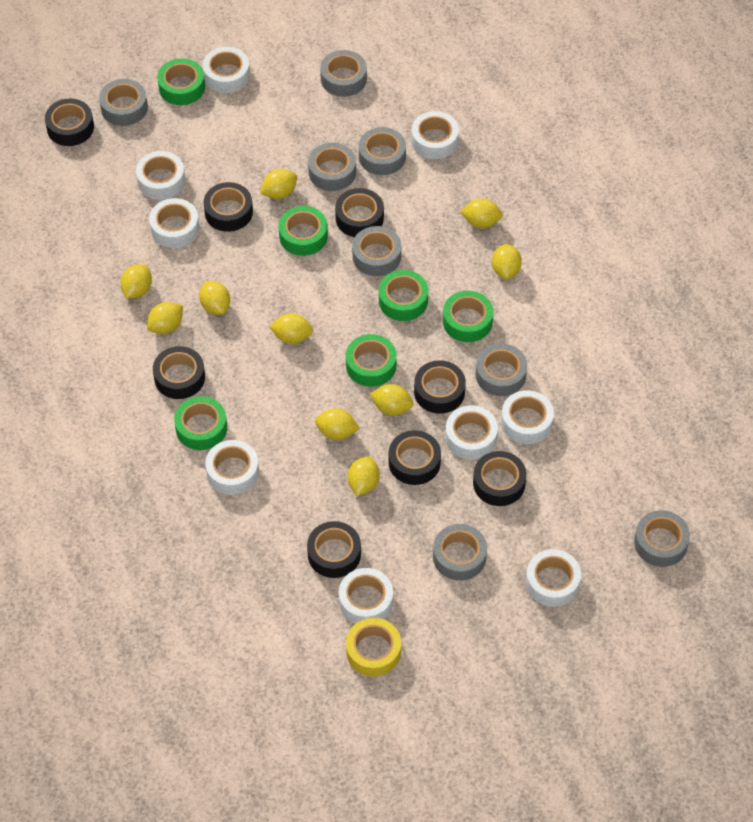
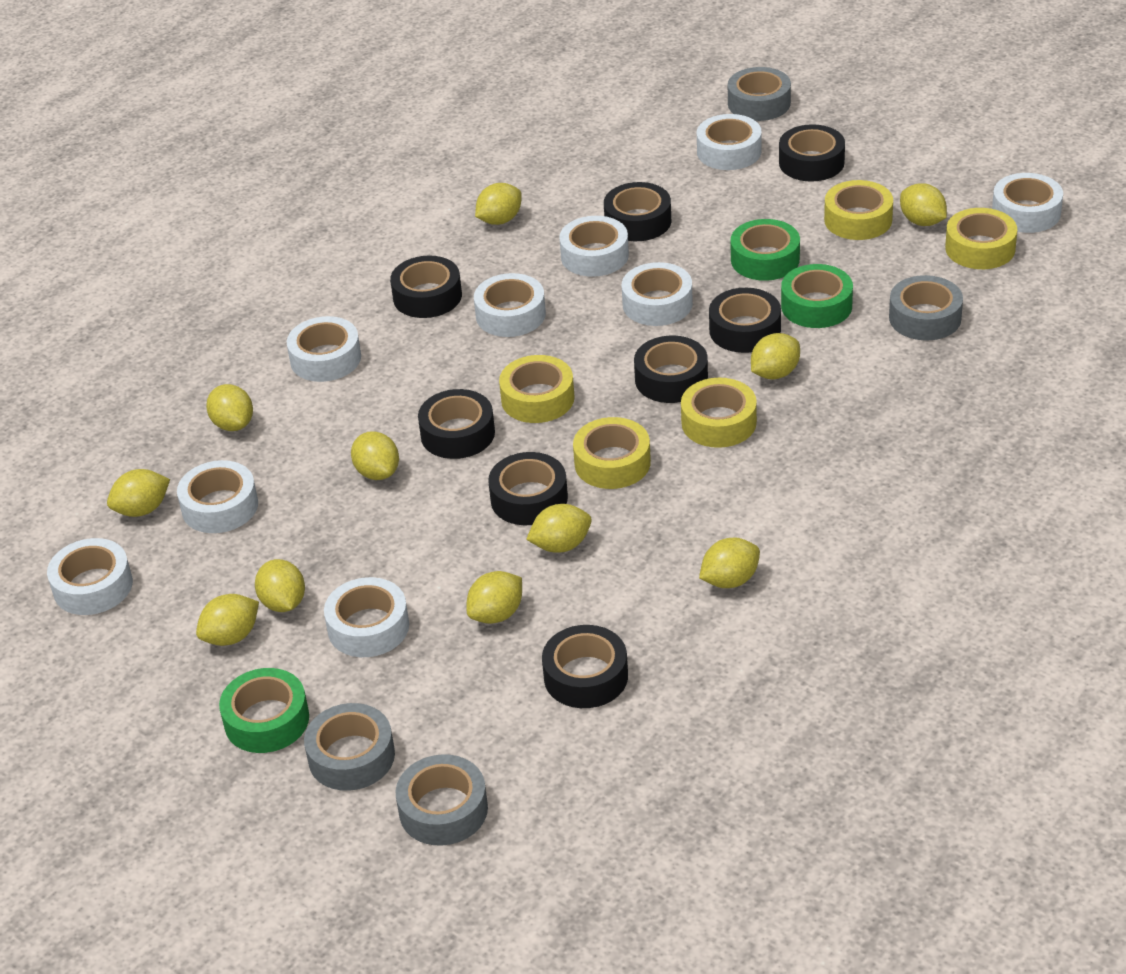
green tape: [157,58,205,105] [174,396,227,450] [279,206,328,256] [346,334,397,387] [379,270,428,321] [443,291,493,342] = 6 -> [219,668,309,753] [731,219,800,281] [781,264,853,328] = 3
grey tape: [99,79,148,126] [308,143,356,191] [320,50,367,97] [352,226,401,276] [359,127,406,175] [433,524,487,581] [476,344,527,396] [634,510,690,567] = 8 -> [304,703,395,791] [395,754,488,846] [728,67,791,121] [889,275,963,340] = 4
yellow lemon: [120,264,152,299] [147,302,183,334] [199,281,230,315] [260,169,297,199] [269,313,313,344] [315,408,360,440] [348,456,380,496] [370,384,413,415] [460,199,503,228] [492,243,522,279] = 10 -> [107,469,170,517] [196,594,259,646] [206,384,253,431] [255,559,305,612] [351,431,399,480] [466,571,522,624] [475,183,522,225] [526,504,592,553] [699,538,760,588] [751,333,800,379] [900,183,947,226] = 11
yellow tape: [346,618,401,677] = 1 -> [499,355,575,423] [573,417,651,489] [681,378,757,448] [824,180,893,240] [945,208,1017,269] = 5

